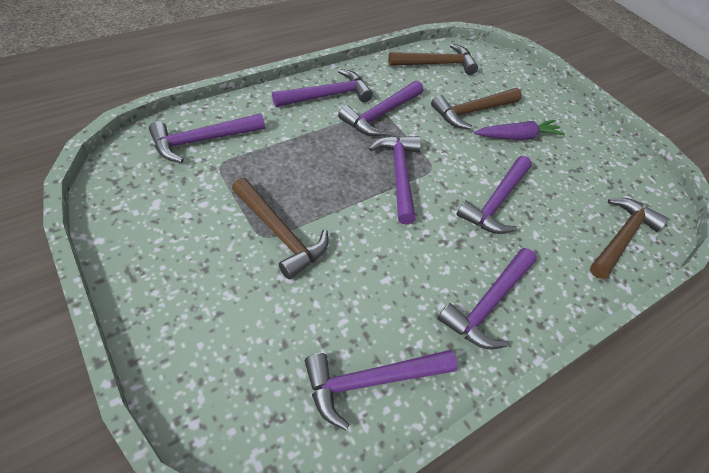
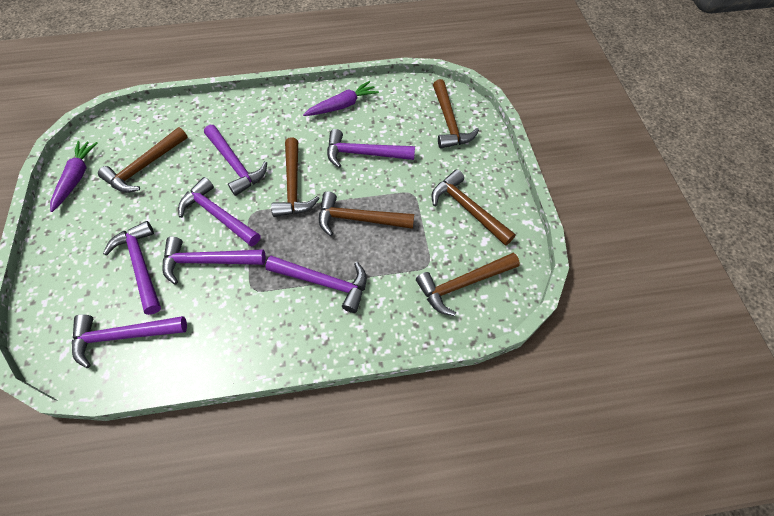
brown hammer: [232,178,328,279] [388,44,478,75] [431,88,522,130] [590,198,669,279] = 4 -> [98,127,188,193] [271,137,320,217] [319,192,414,236] [416,253,520,316] [431,169,516,246] [433,79,479,149] = 6
purple carrot: [474,120,565,140] = 1 -> [50,141,98,212] [303,81,379,116] = 2

